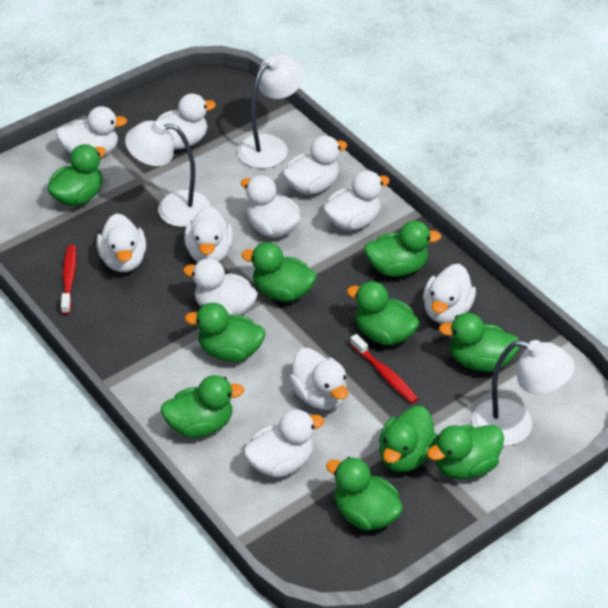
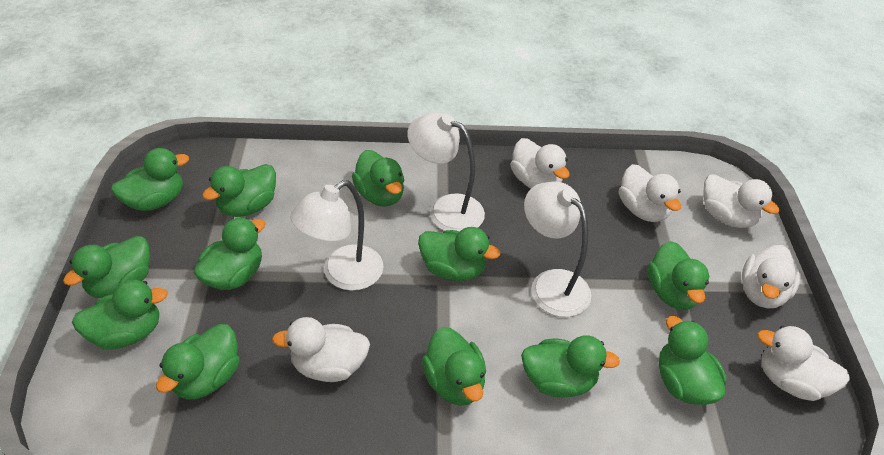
green duck: [47,144,106,206] [160,375,244,438] [185,303,266,362] [242,242,317,302] [326,457,403,531] [347,281,420,345] [364,221,442,277] [379,406,437,472] [427,425,504,479] [439,313,520,372] = 10 -> [63,236,150,298] [72,280,168,349] [111,148,189,211] [156,324,240,400] [194,217,266,290] [202,164,276,217] [352,150,404,207] [418,227,500,281] [422,327,486,406] [521,335,620,398] [647,241,709,310] [659,316,727,405] = 12
red toothbrush: [61,245,77,315] [350,334,418,403] = 2 -> none = 0
white duck: [56,106,127,156] [96,213,146,272] [157,94,216,149] [183,258,258,315] [184,206,233,262] [241,175,301,238] [243,410,324,477] [283,135,347,195] [289,348,348,410] [323,170,390,231] [423,264,476,324] = 11 -> [272,317,370,382] [511,138,570,188] [619,164,681,222] [703,174,779,228] [742,245,801,308] [757,326,850,401] = 6

